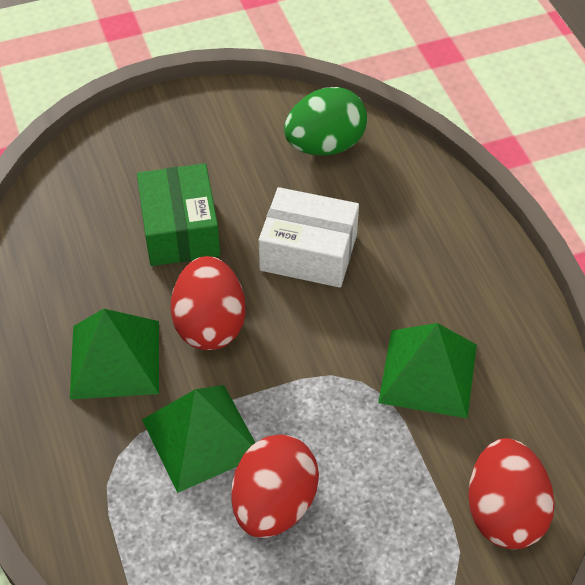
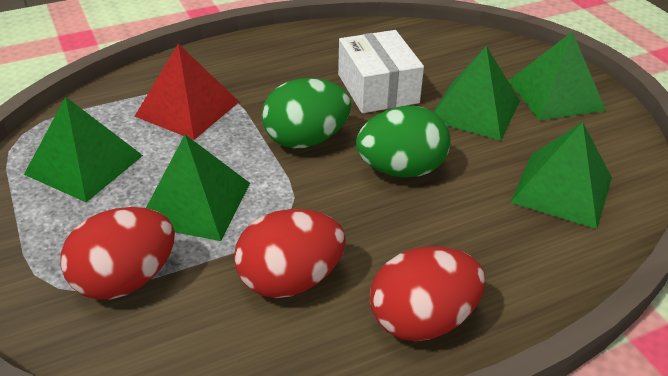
green box: [137,163,220,266] = 1 -> none = 0
green egg: [284,87,367,155] = 1 -> [262,78,351,149] [356,106,450,177] = 2
green pyramid: [70,309,159,399] [142,385,255,493] [378,323,477,418] = 3 -> [24,97,143,202] [146,135,250,241] [434,46,520,141] [508,31,606,121] [510,122,612,229] = 5
red pyramid: none = 0 -> [134,44,239,140] = 1

